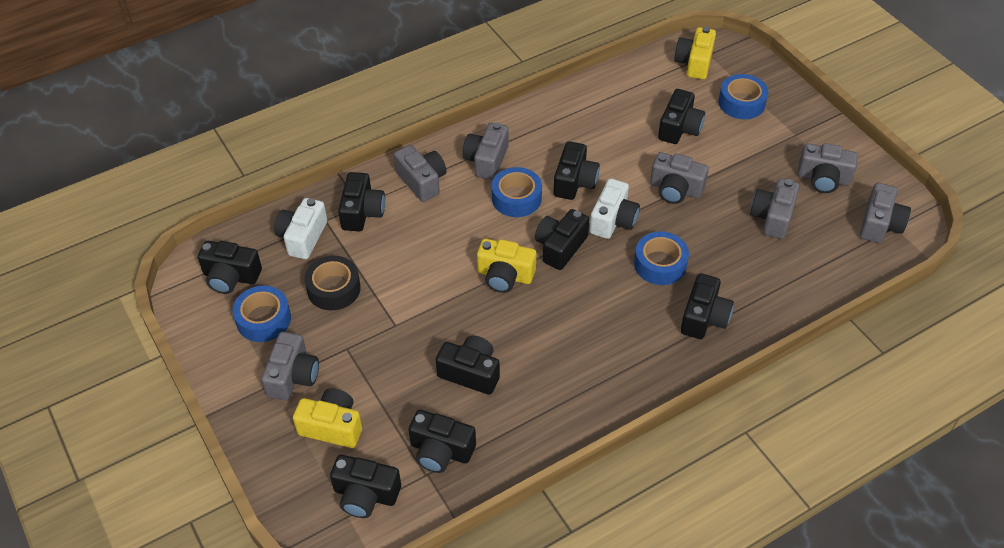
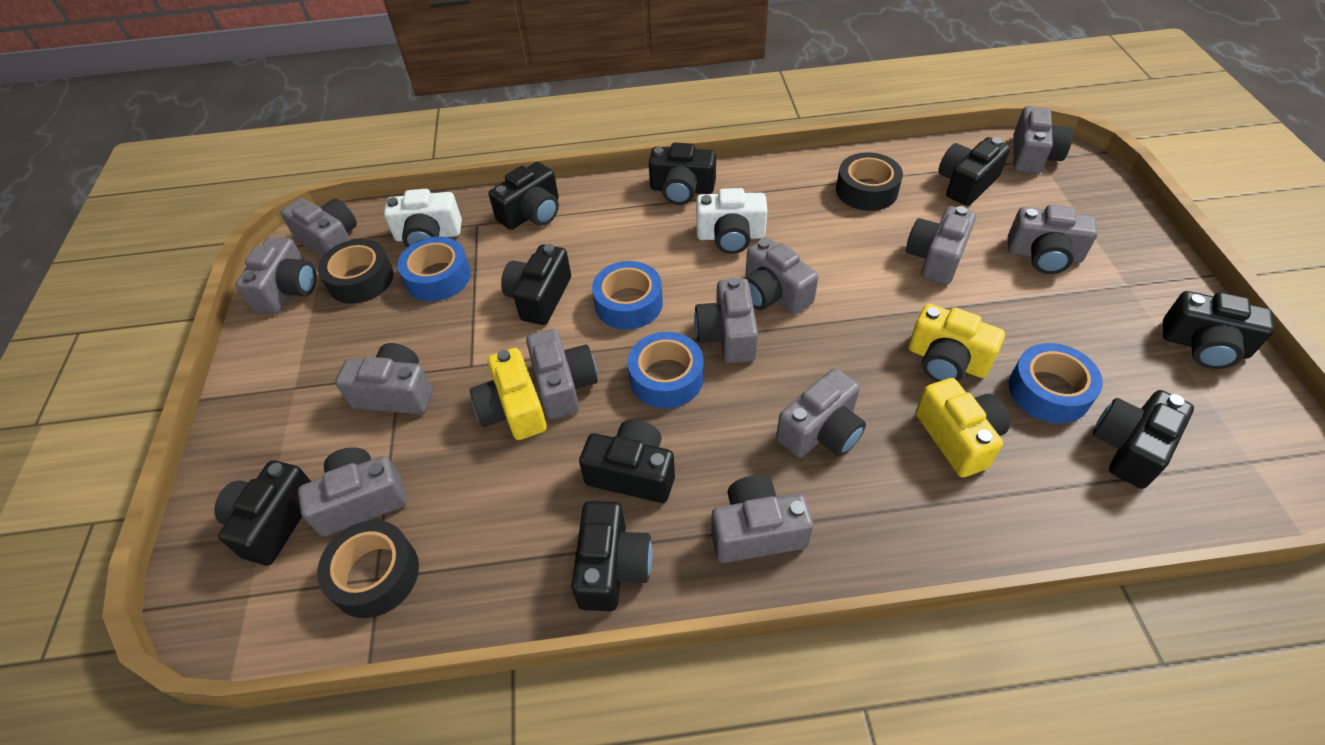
black tape: [304,256,361,310] = 1 -> [317,520,419,618] [318,239,394,304] [836,152,903,211] = 3
grey camera: [261,332,319,401] [394,145,446,202] [463,122,508,180] [650,152,709,204] [750,179,800,239] [798,143,858,193] [860,182,911,243] = 7 -> [235,237,317,314] [280,198,357,257] [298,447,407,536] [335,343,433,414] [526,329,598,419] [694,277,758,363] [711,475,813,563] [744,237,819,314] [776,368,866,458] [906,206,976,285] [1008,205,1098,274] [1013,106,1073,174] = 12

